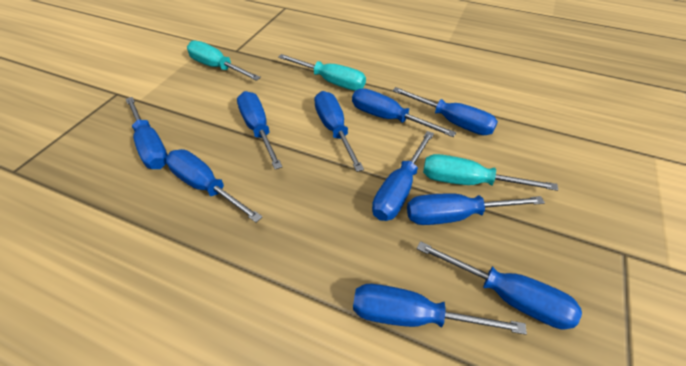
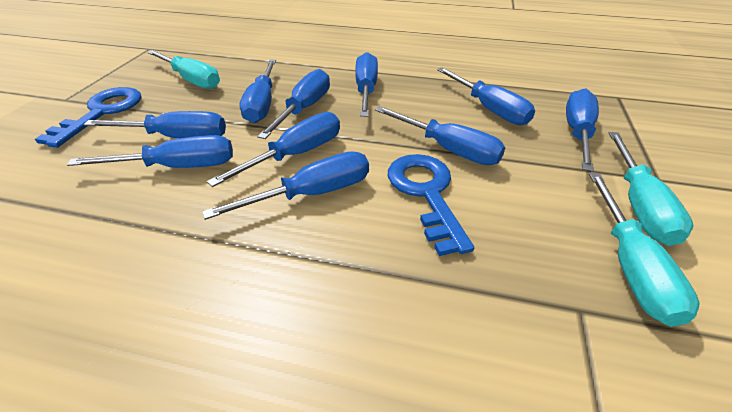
blue key: none = 0 -> [35,87,142,148] [388,154,474,256] = 2

